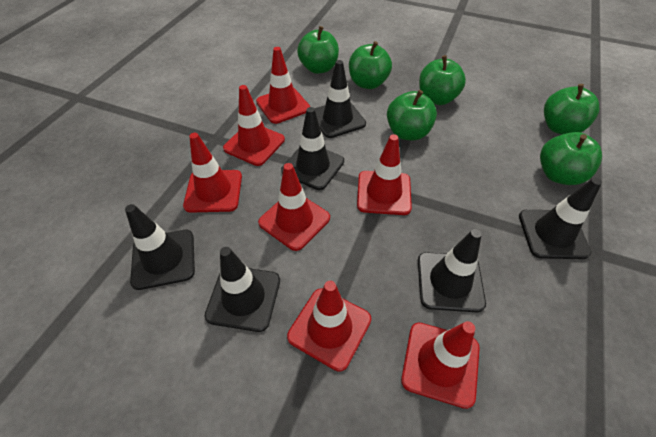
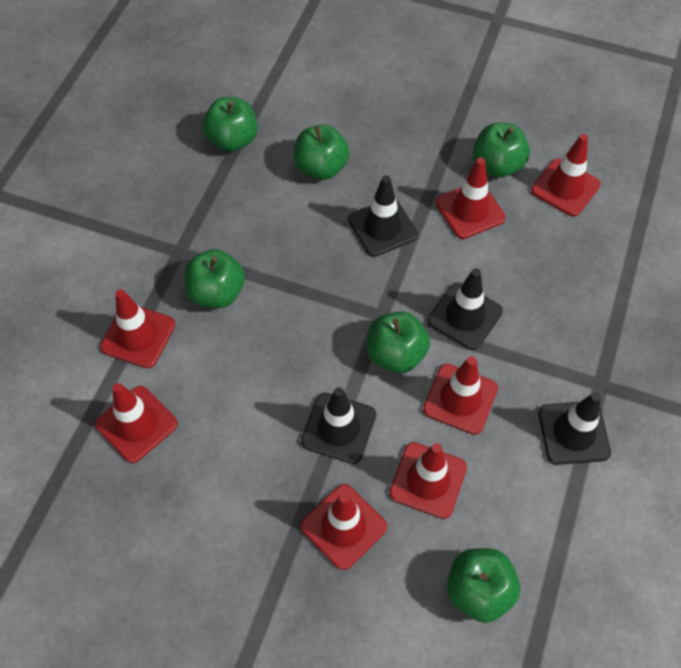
black traffic cone: [125,204,195,290] [204,247,280,332] [281,107,344,190] [314,60,366,138] [418,229,486,312] [519,178,602,259] = 6 -> [301,387,376,464] [348,175,418,257] [428,268,503,350] [538,392,611,465] = 4

